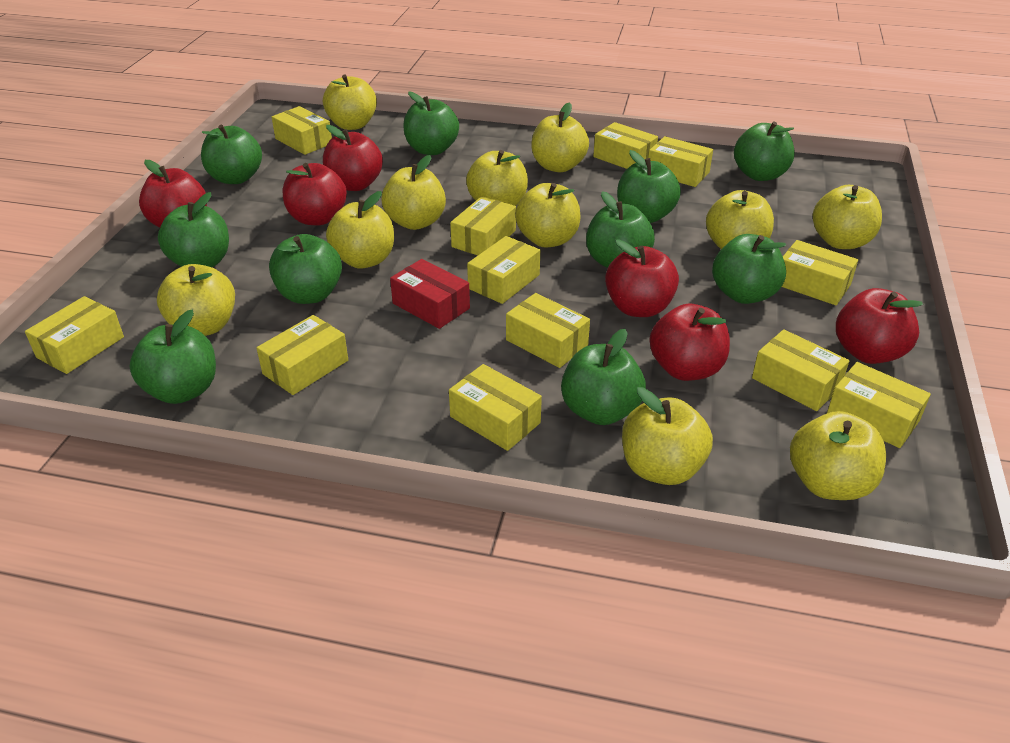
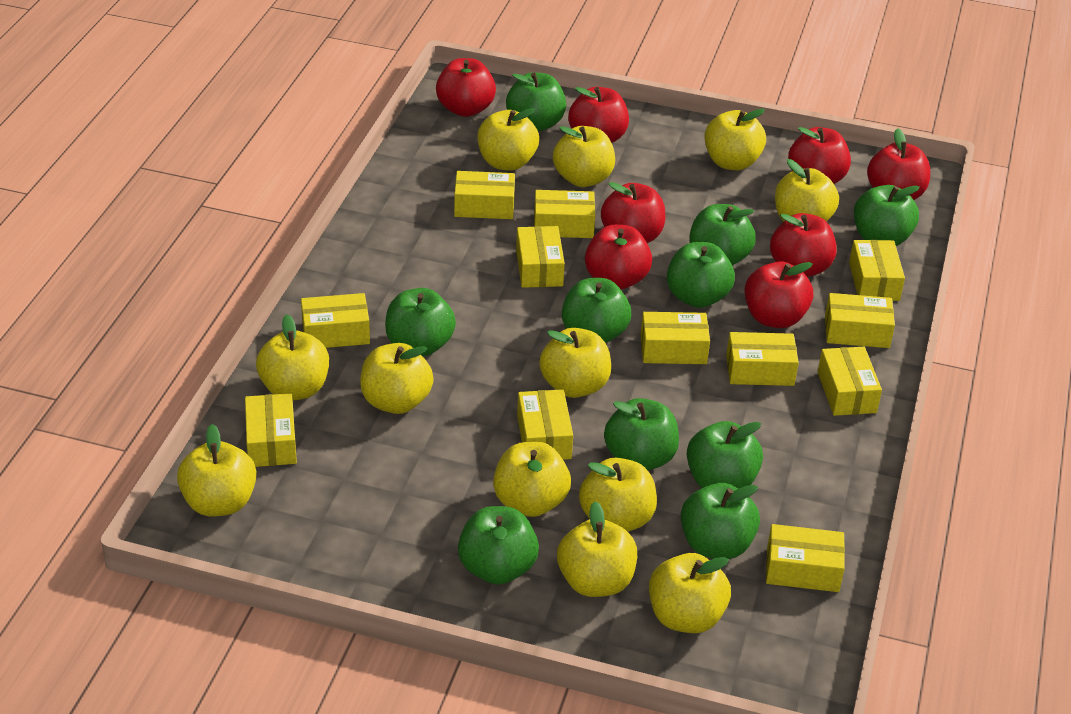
red apple: [139,160,207,228] [283,163,347,225] [323,125,383,191] [605,239,679,317] [650,304,730,381] [836,288,923,364] = 6 -> [436,58,496,117] [568,87,629,143] [585,225,652,290] [601,182,665,243] [745,261,813,328] [770,213,836,277] [788,127,851,184] [867,128,930,200] = 8
red box: [390,259,470,329] = 1 -> none = 0
yellow apple: [157,264,235,336] [323,75,377,130] [326,191,394,269] [382,155,446,230] [466,150,528,206] [515,183,580,248] [531,103,589,172] [622,387,713,485] [706,190,774,249] [790,411,886,500] [813,185,882,249] = 11 -> [177,424,257,517] [256,314,329,400] [360,343,434,414] [477,108,539,171] [493,442,571,517] [539,328,611,398] [553,126,615,187] [557,501,637,597] [579,458,657,532] [649,553,731,633] [704,109,766,170] [775,159,839,222] = 12

